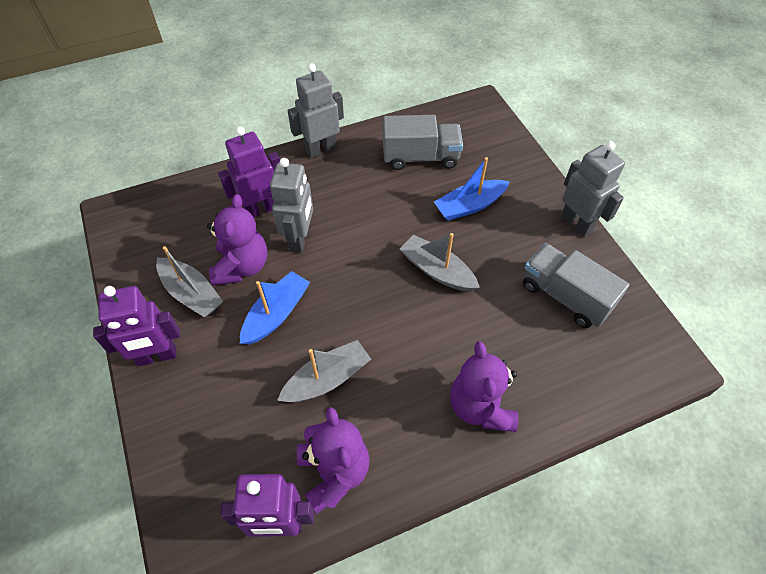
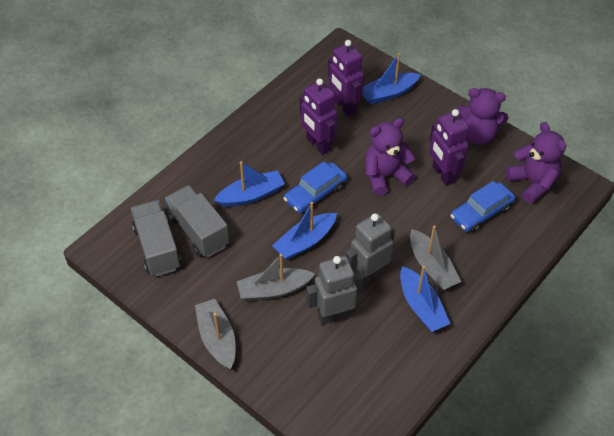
blue boat: [240,271,310,345] [434,157,510,221] = 2 -> [213,161,285,207] [272,202,337,260] [363,53,421,105] [400,266,450,332] = 4
blue car: none = 0 -> [283,161,347,213] [450,181,515,233] = 2
grey robot: [270,158,313,253] [287,63,344,158] [561,141,625,237] = 3 -> [306,256,364,325] [346,213,395,285] = 2

